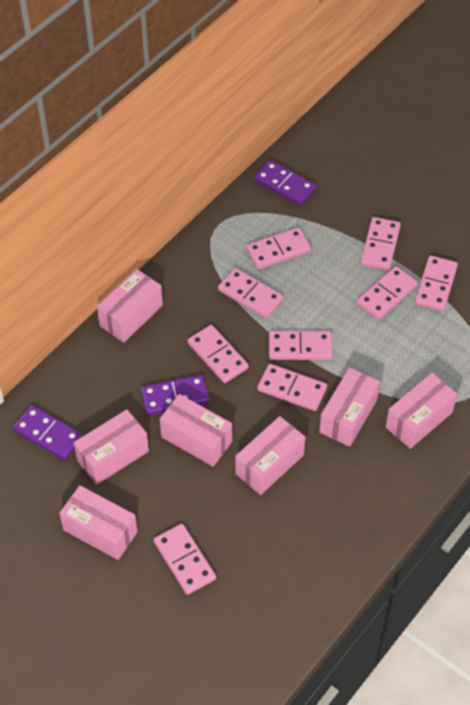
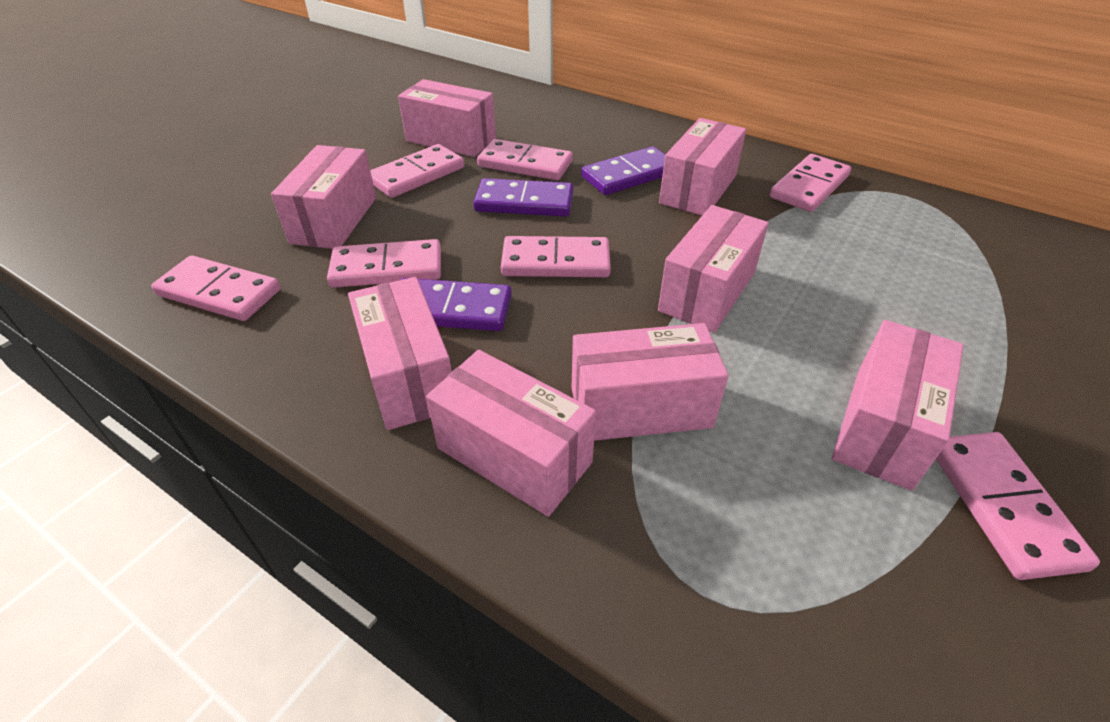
pink box: [59,485,138,560] [74,409,149,485] [97,269,163,343] [160,394,232,467] [235,416,305,495] [319,368,380,447] [386,373,457,449] = 7 -> [271,145,376,249] [348,277,452,430] [398,79,496,157] [426,350,596,517] [571,323,729,441] [658,205,768,333] [659,118,746,216] [832,320,964,491] = 8
pink domino: [154,524,216,595] [187,325,249,383] [218,268,283,318] [246,227,311,269] [257,364,327,411] [269,331,332,360] [356,266,418,320] [361,217,401,270] [415,256,458,311] = 9 -> [151,255,281,321] [327,239,441,288] [370,144,464,198] [477,139,573,180] [501,236,611,277] [770,154,851,212] [936,432,1100,580] = 7

